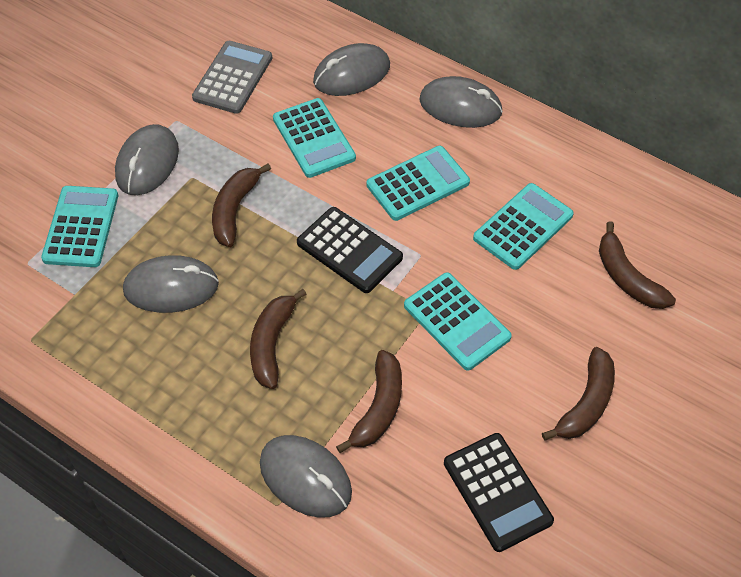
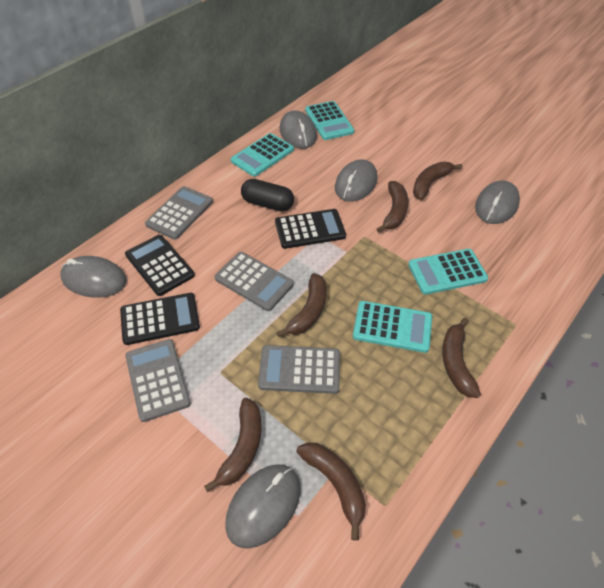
black calculator: [297,207,403,293] [444,433,554,552] = 2 -> [120,293,200,345] [125,235,195,296] [275,209,346,249] = 3
black capsule: none = 0 -> [241,179,294,211] = 1
brown banana: [212,164,271,247] [250,289,306,389] [336,350,402,453] [542,347,615,441] [599,221,676,309] = 5 -> [204,398,262,492] [276,273,327,337] [296,442,366,541] [377,181,408,232] [413,162,462,200] [442,317,481,398] = 6
grey calculator: [192,41,272,114] = 1 -> [125,339,191,422] [145,186,213,240] [215,252,294,311] [258,345,340,394] = 4
turquoise calculator: [41,186,118,267] [273,98,356,178] [367,146,470,221] [404,272,512,371] [473,183,574,270] = 5 -> [231,133,294,177] [305,101,354,140] [353,301,432,353] [408,249,488,295] = 4

